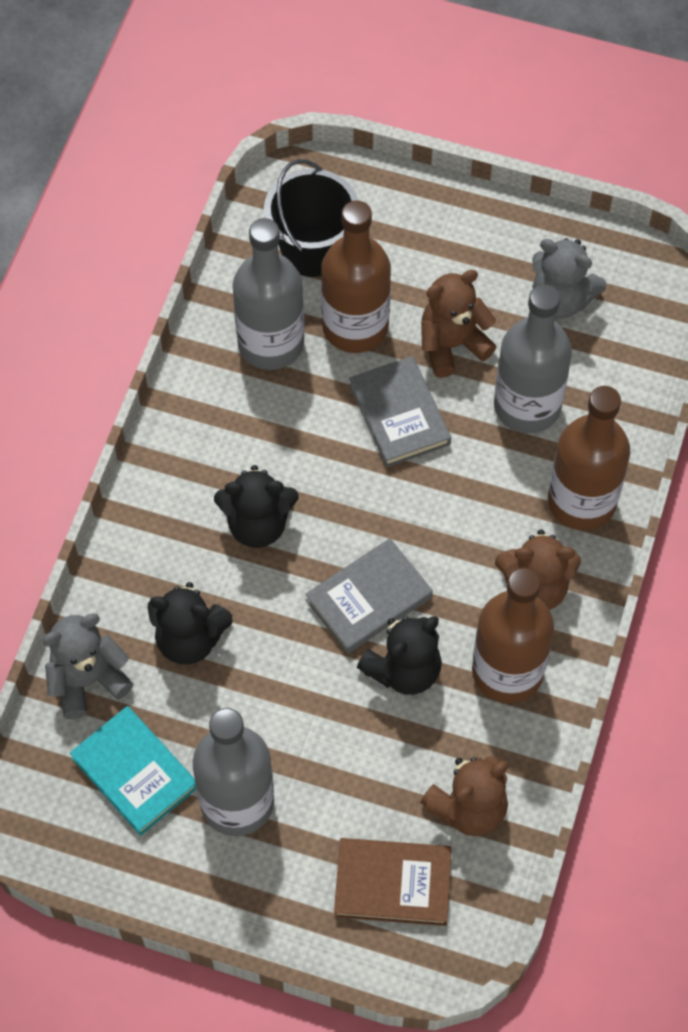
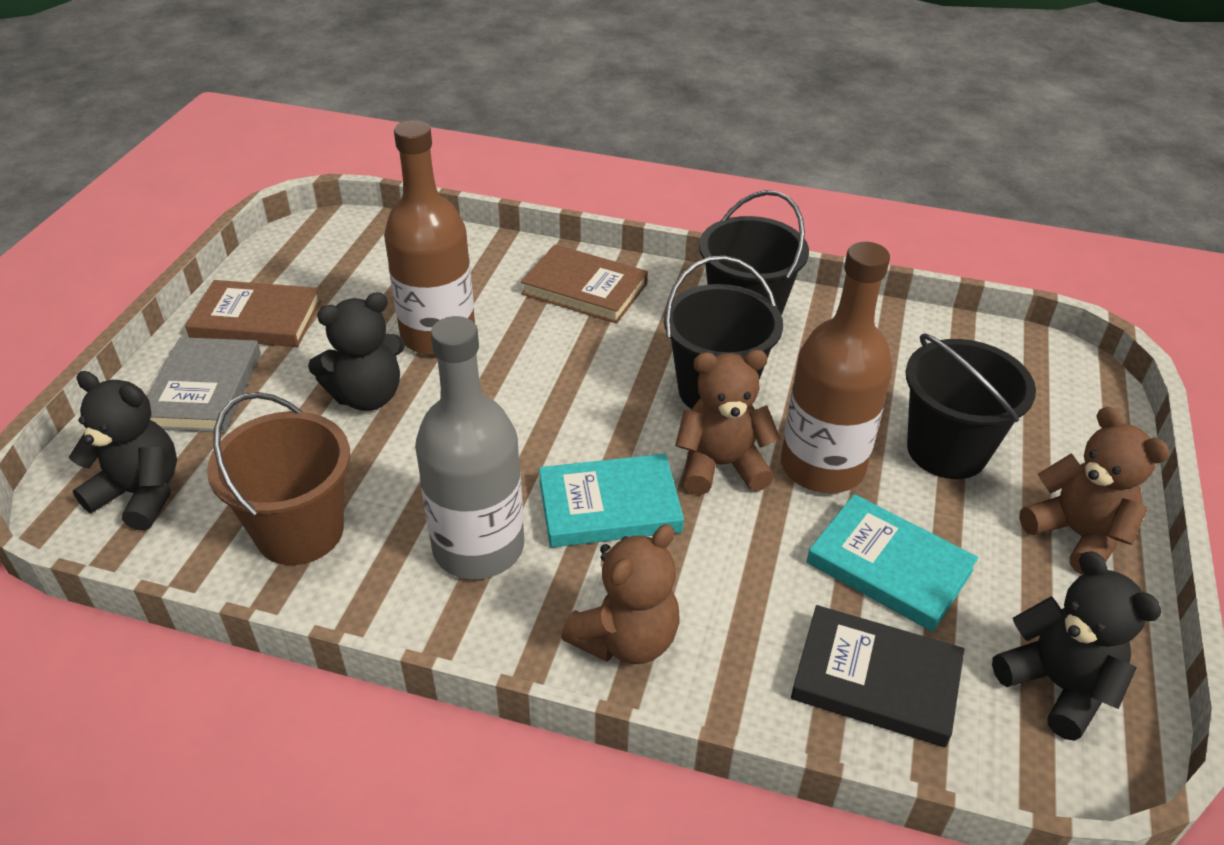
black book: none = 0 -> [791,605,965,747] = 1
black bucket: [264,159,359,277] = 1 -> [664,256,783,409] [699,190,809,316] [906,333,1036,479] = 3
brown book: [334,838,452,926] = 1 -> [185,280,321,347] [521,244,648,324] = 2
brown bottle: [321,201,391,353] [472,568,554,703] [548,386,630,530] = 3 -> [384,120,475,356] [781,242,893,493] = 2
brown bucket: none = 0 -> [207,392,350,565] = 1
grey book: [305,538,433,654] [349,356,451,467] = 2 -> [147,337,261,433] = 1
grey bottle: [193,708,274,836] [232,218,304,370] [494,284,572,433] = 3 -> [415,316,524,579] = 1
grey teddy bear: [42,613,133,719] [532,238,607,319] = 2 -> none = 0
turquoise book: [70,706,196,836] = 1 -> [539,454,684,548] [807,494,978,632] = 2

